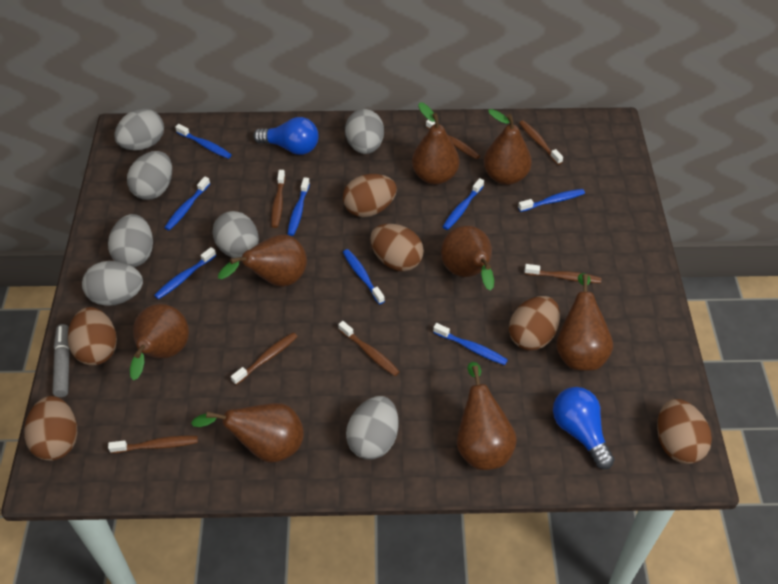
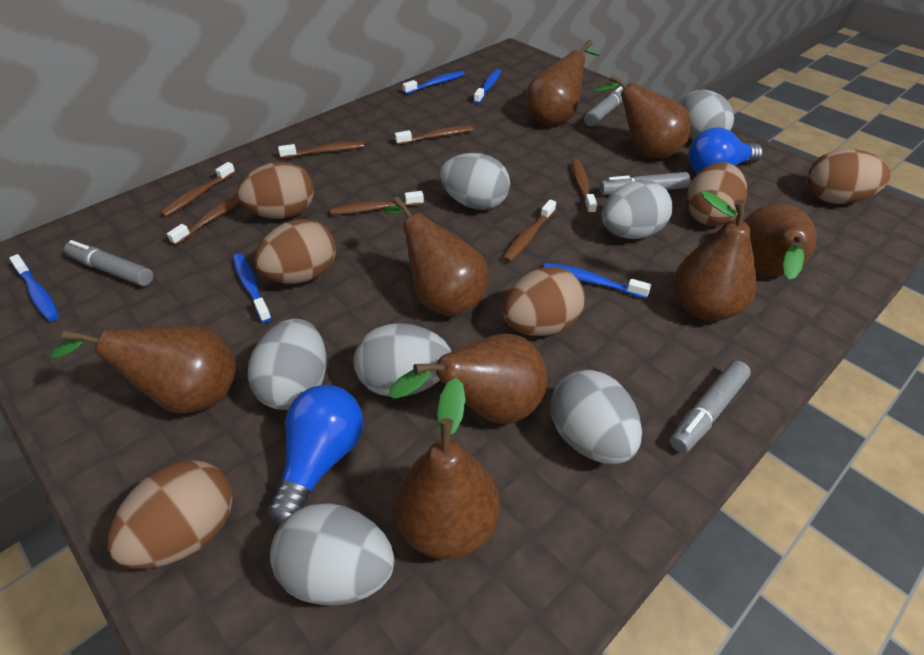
blue toothbrush: [154,247,216,300] [164,176,210,231] [175,124,232,159] [288,177,310,236] [343,249,385,304] [433,323,508,365] [443,178,484,230] [518,189,585,212] = 8 -> [9,254,59,321] [233,253,272,323] [402,71,465,94] [474,69,501,104] [544,262,651,299] = 5
grey marker: [53,324,70,397] = 1 -> [64,240,153,286] [584,86,624,126] [599,172,690,195] [670,361,751,453] = 4

